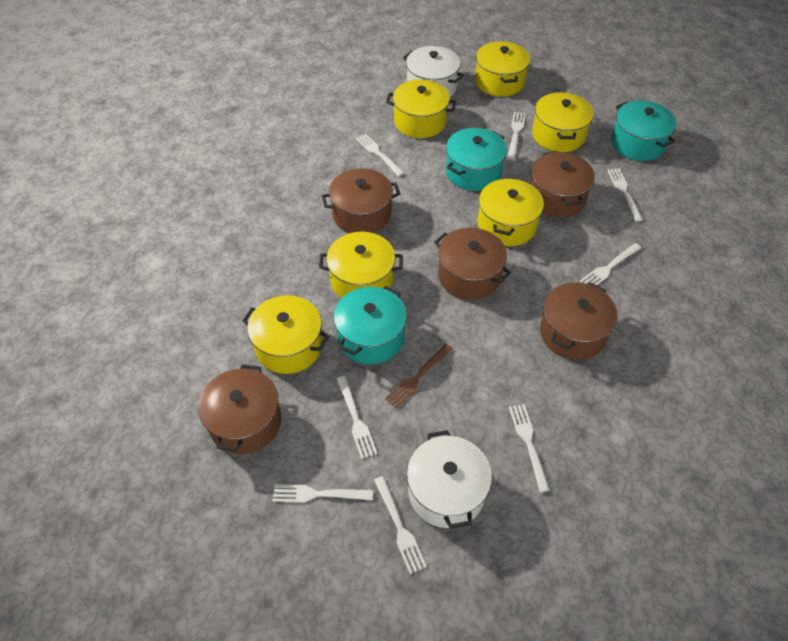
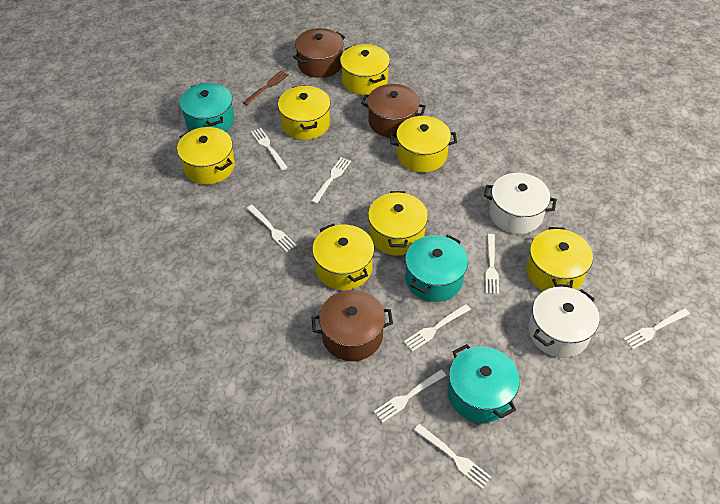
brown pot: [198,364,281,454] [322,168,400,233] [434,228,511,300] [530,151,595,217] [540,282,618,360] = 5 -> [293,28,345,78] [311,290,393,361] [361,84,426,138] = 3
yellow pot: [242,295,329,374] [319,232,403,298] [386,79,456,138] [475,41,530,97] [478,178,544,246] [532,92,594,152] = 6 -> [177,127,235,185] [278,85,330,140] [312,224,374,290] [340,44,390,95] [368,191,428,256] [390,116,457,173] [526,227,593,291] = 7

